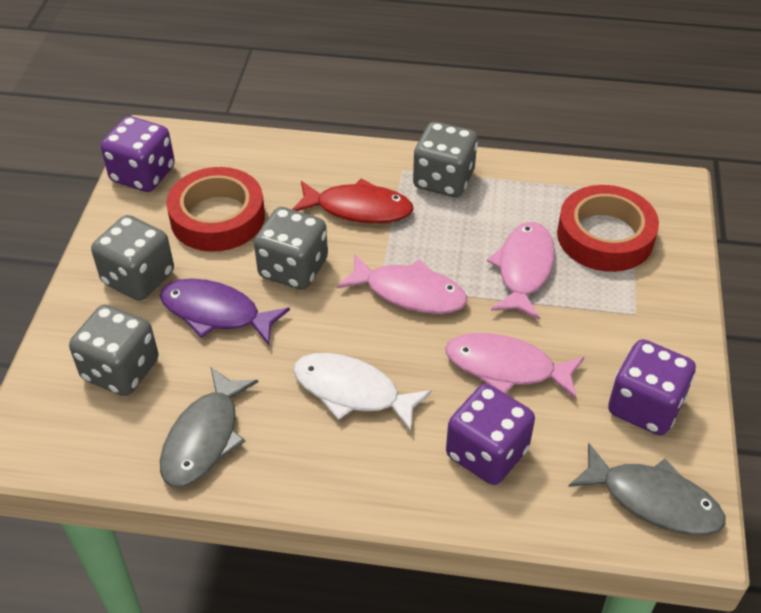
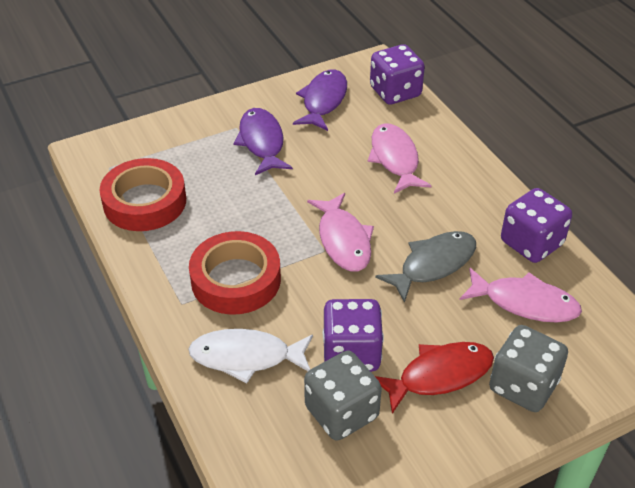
grey dice: [69,305,159,396] [91,215,174,301] [254,207,328,290] [413,122,478,197] = 4 -> [304,350,382,441] [489,325,568,412] = 2
grey fish: [160,367,258,487] [568,443,726,535] = 2 -> [375,231,476,303] = 1
purple fish: [160,278,290,345] = 1 -> [233,108,293,175] [293,70,347,131] = 2

